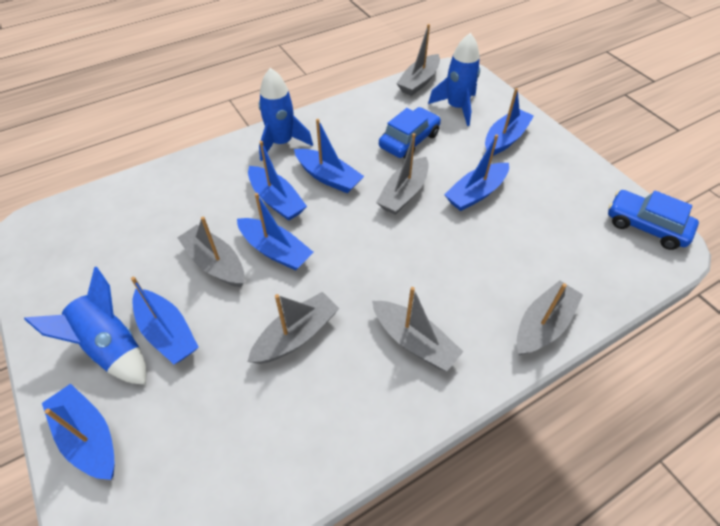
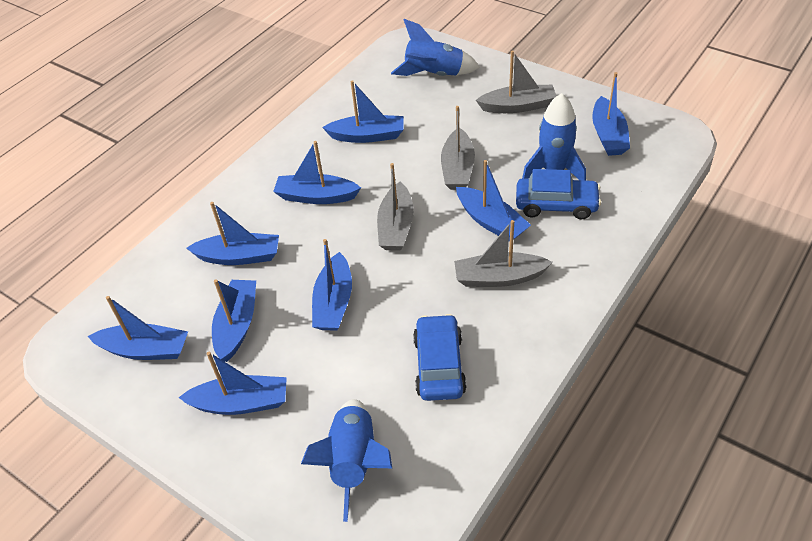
blue boat: [42,384,114,480] [131,277,199,364] [237,193,314,271] [248,141,307,221] [294,119,364,193] [444,134,509,211] [485,88,534,156] = 7 -> [88,296,188,360] [178,352,287,415] [187,202,279,265] [212,279,256,362] [273,141,361,204] [312,239,352,331] [322,80,404,143] [456,160,531,242] [592,72,630,156] = 9
grey boat: [177,217,244,287] [247,292,340,364] [372,287,463,371] [376,133,429,215] [396,24,440,96] [516,280,583,355] = 6 -> [377,163,414,251] [441,106,475,190] [454,220,553,287] [476,51,556,113] = 4

